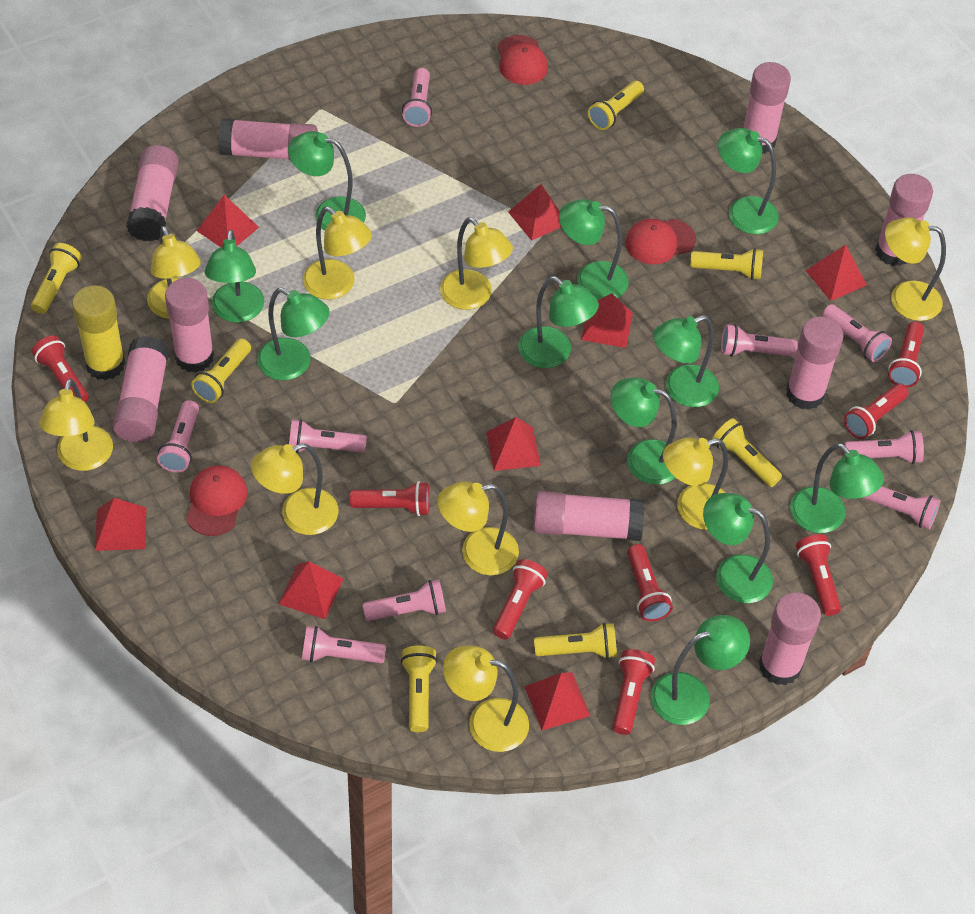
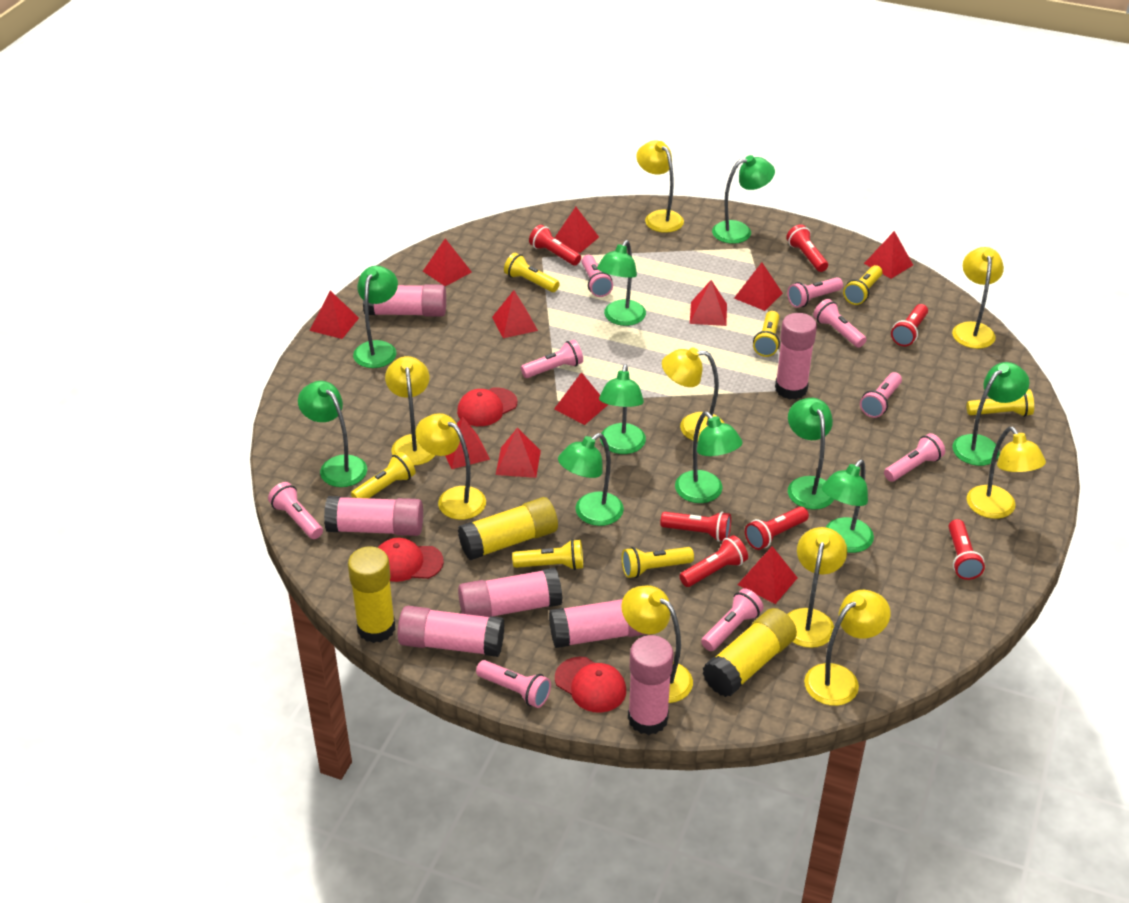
green lamp: [205,230,264,323] [257,288,330,380] [288,131,366,231] [518,276,599,368] [559,199,629,300] [611,377,676,485] [651,615,750,725] [653,315,719,407] [703,493,773,603] [718,128,779,234] [790,443,884,533] = 11 -> [298,381,367,487] [353,266,398,368] [558,433,624,526] [597,240,646,326] [599,364,646,454] [675,412,743,503] [712,155,775,244] [788,398,834,510] [821,460,874,553] [952,362,1029,466] = 10
pink glue stick: [113,336,169,443] [126,145,179,242] [165,278,214,373] [218,118,318,160] [533,491,644,541] [743,62,791,154] [759,592,821,686] [786,316,843,410] [875,174,933,266] = 9 -> [324,496,423,536] [363,284,446,317] [398,606,504,657] [458,568,563,617] [549,598,646,648] [628,635,674,735] [775,313,817,399] = 7
red flashlight: [32,335,89,403] [350,481,430,516] [493,559,548,639] [613,649,655,735] [627,544,673,621] [796,534,841,616] [844,383,909,439] [888,322,924,387] = 8 -> [529,225,581,266] [660,511,731,542] [679,535,748,587] [745,506,809,550] [786,224,828,272] [891,304,928,346] [949,519,985,580] = 7
red pyramid: [95,498,146,551] [197,195,259,247] [279,561,343,619] [486,417,541,471] [508,184,561,241] [524,672,590,730] [581,293,633,348] [805,244,867,301] = 8 -> [310,290,359,339] [423,239,472,286] [445,417,490,469] [492,290,538,338] [496,428,541,478] [554,372,608,425] [555,207,599,253] [690,280,727,326] [734,262,783,311] [738,546,798,604] [864,231,913,279] = 11
yellow glue stick: [72,285,126,380] = 1 -> [348,546,396,643] [458,497,558,560] [703,608,797,697] = 3

